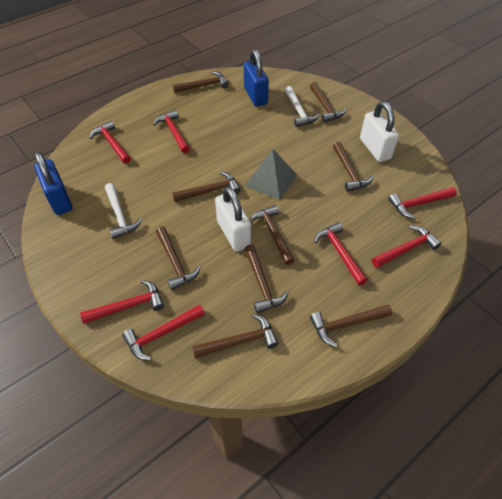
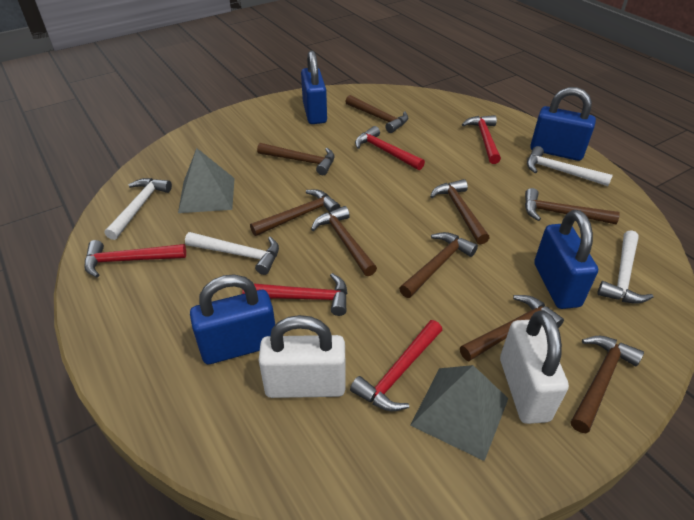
blue padlock: [34,152,73,215] [244,49,269,106] = 2 -> [190,274,275,364] [301,50,327,124] [530,87,596,161] [534,210,598,309] = 4
grey pyramid: [245,149,297,200] = 1 -> [178,148,235,213] [410,365,509,461] = 2
red hammer: [80,280,164,324] [90,121,131,164] [122,305,205,360] [153,110,190,153] [314,222,368,285] [372,225,441,268] [388,187,457,219] = 7 -> [84,240,186,278] [242,273,347,316] [350,320,442,411] [355,126,425,170] [462,115,501,164] = 5
white hammer: [105,183,142,239] [285,86,319,127] = 2 -> [104,178,172,240] [185,232,279,275] [527,146,613,186] [597,230,654,304] = 4

